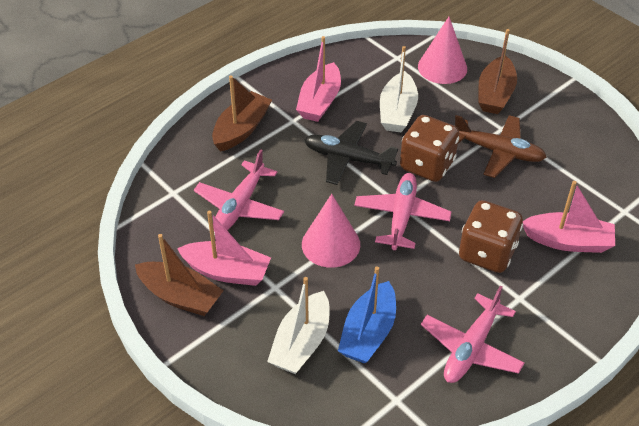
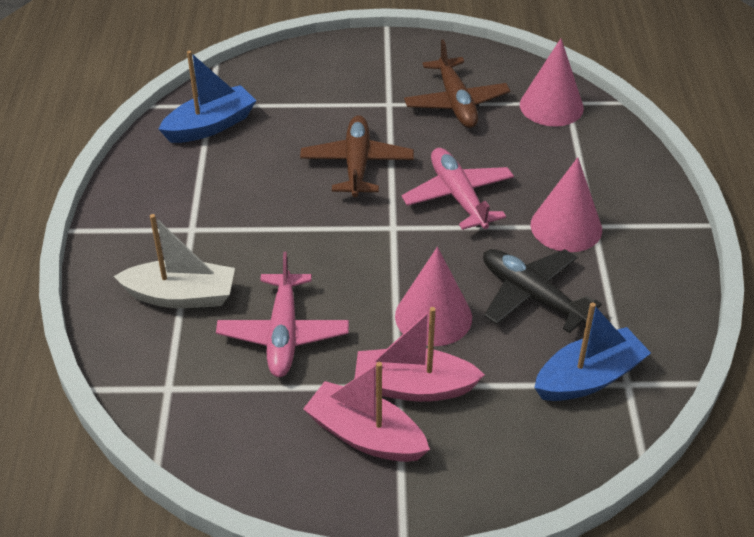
blue boat: [338,266,396,364] = 1 -> [159,51,256,143] [534,302,651,401] = 2
brown boat: [135,234,224,316] [212,75,272,152] [478,29,517,114] = 3 -> none = 0
brown dice: [400,115,459,182] [459,200,523,273] = 2 -> none = 0
brown plane: [455,115,546,178] = 1 -> [300,115,414,197] [404,39,510,128] = 2
pink boat: [177,211,271,286] [296,36,341,122] [523,181,615,253] = 3 -> [303,362,430,462] [355,307,485,402] = 2
pink cone: [302,194,360,268] [418,17,467,84] = 2 -> [395,247,472,346] [520,38,584,127] [531,157,602,252] = 3
pink plane: [194,149,284,232] [354,173,451,250] [421,286,524,383] = 3 -> [216,252,349,377] [401,148,514,230] = 2
white boat: [267,277,330,374] [380,46,418,132] = 2 -> [114,214,235,308] = 1

